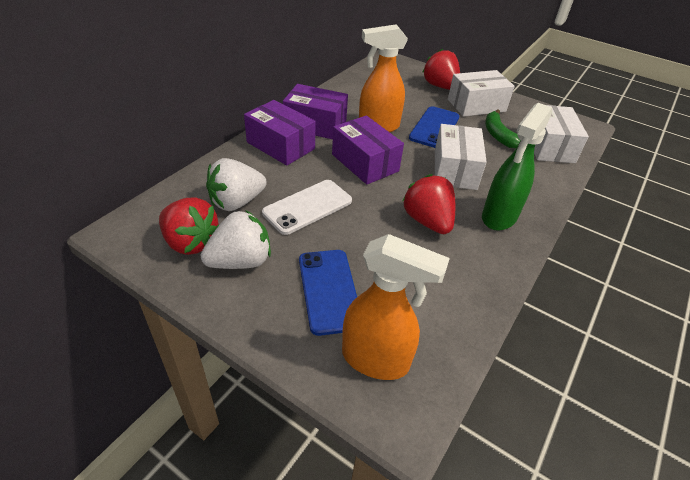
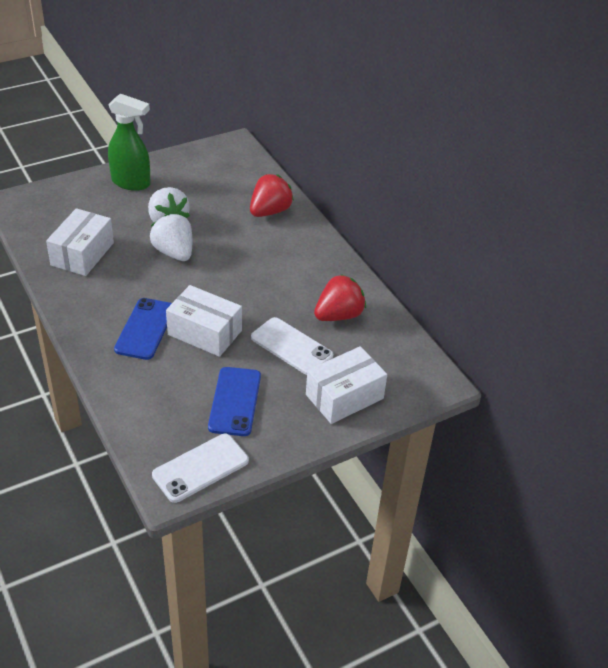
green banana: [485,109,521,148] = 1 -> none = 0
orange spray bottle: [342,234,450,380] [359,24,408,132] = 2 -> none = 0
purple box: [244,100,316,166] [283,84,348,139] [332,115,404,185] = 3 -> none = 0
red strawberry: [159,197,219,255] [403,174,455,234] [422,49,460,90] = 3 -> [250,174,294,217] [314,274,366,321] = 2
white phone: [262,180,352,235] = 1 -> [152,434,249,503] [251,317,333,375] = 2

